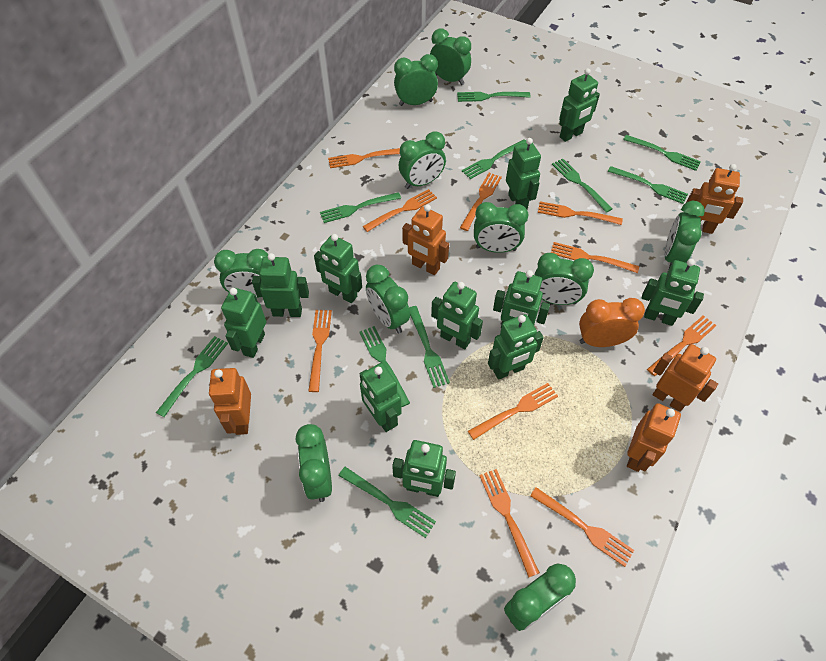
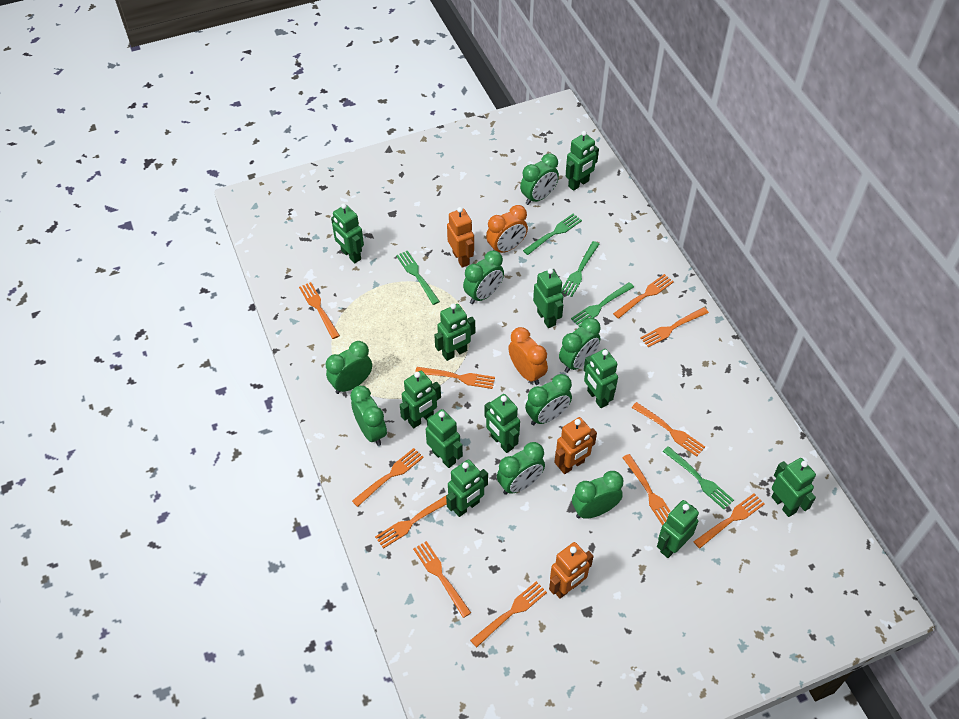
green clock: [214,249,268,298] [296,424,332,502] [366,265,410,333] [394,54,438,106] [399,131,446,189] [430,28,471,85] [474,202,528,253] [504,564,576,631] [535,253,594,305] [664,201,705,268] = 10 -> [326,341,372,394] [350,386,387,446] [463,251,504,304] [497,442,545,495] [520,154,559,205] [525,374,572,425] [559,318,601,373] [572,471,623,519] = 8
green fork: [156,336,228,417] [320,192,401,223] [338,467,436,538] [359,326,410,407] [409,306,450,388] [457,92,531,102] [462,139,526,179] [552,159,612,213] [608,166,688,204] [623,135,701,171] = 10 -> [396,250,440,305] [523,213,582,255] [561,241,599,297] [571,282,634,327] [663,446,734,509] = 5
orange clock: [579,298,645,347] = 1 -> [486,205,528,253] [508,327,548,385] = 2
orange fork: [308,310,332,392] [328,148,400,168] [363,189,437,232] [460,173,502,231] [468,383,558,440] [479,469,540,577] [530,487,634,567] [538,201,623,225] [551,242,639,273] [647,315,717,376] = 10 -> [299,282,340,339] [352,448,424,507] [375,494,448,549] [413,541,471,618] [415,367,495,389] [470,581,547,648] [613,274,674,319] [622,454,671,525] [632,402,705,457] [640,307,709,347] [693,493,765,548] = 11
orange robot: [209,368,251,435] [402,205,449,275] [627,403,681,472] [653,344,718,412] [686,164,743,234] = 5 -> [447,207,474,268] [549,542,594,599] [554,417,597,474] = 3

